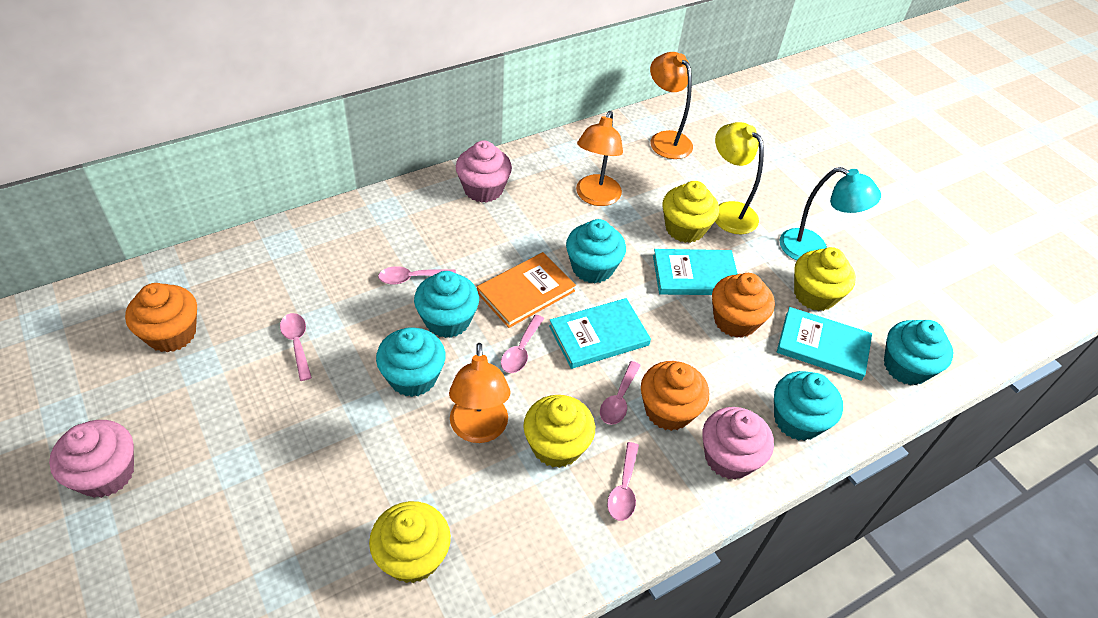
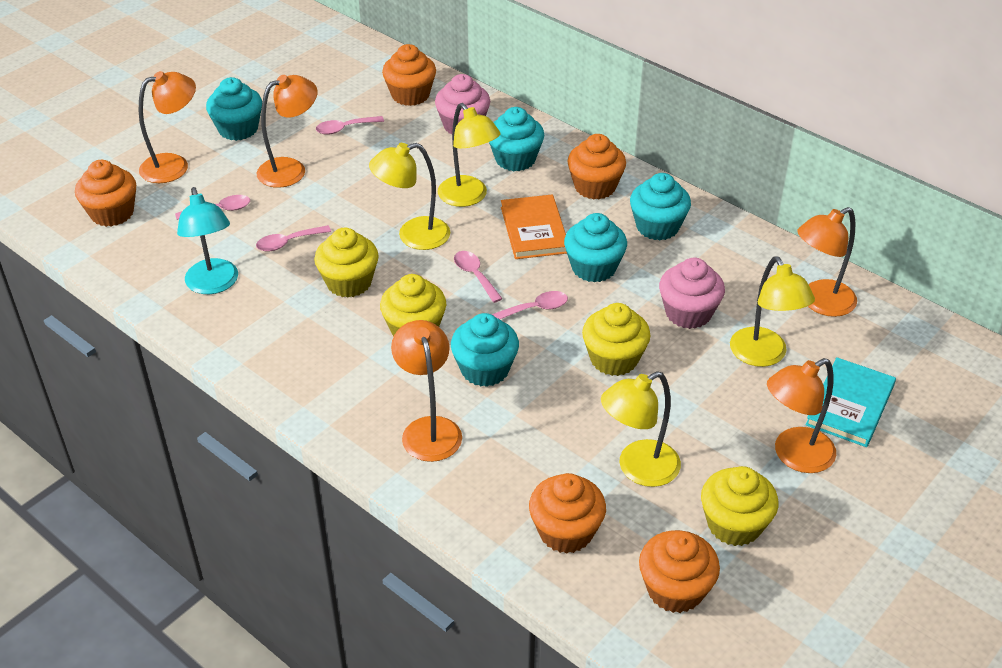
orange cupcake: [125,283,197,353] [641,361,709,431] [712,273,775,338] = 3 -> [75,160,136,227] [382,44,436,106] [529,473,606,554] [567,134,626,199] [639,530,720,613] = 5
orange lamp: [449,343,510,443] [576,111,623,206] [650,52,693,159] = 3 -> [139,71,196,183] [257,75,317,188] [391,320,462,462] [767,358,836,473] [797,207,857,317] = 5
pink cupcake: [49,420,134,498] [456,140,512,203] [702,407,774,480] = 3 -> [435,74,490,134] [659,258,725,329] = 2
turquoise book: [549,298,651,369] [653,249,738,295] [777,307,872,381] = 3 -> [805,357,896,447] = 1
yellow lamp: [715,122,764,234] = 1 -> [369,143,450,250] [438,103,500,207] [601,371,681,487] [730,256,815,367] = 4

